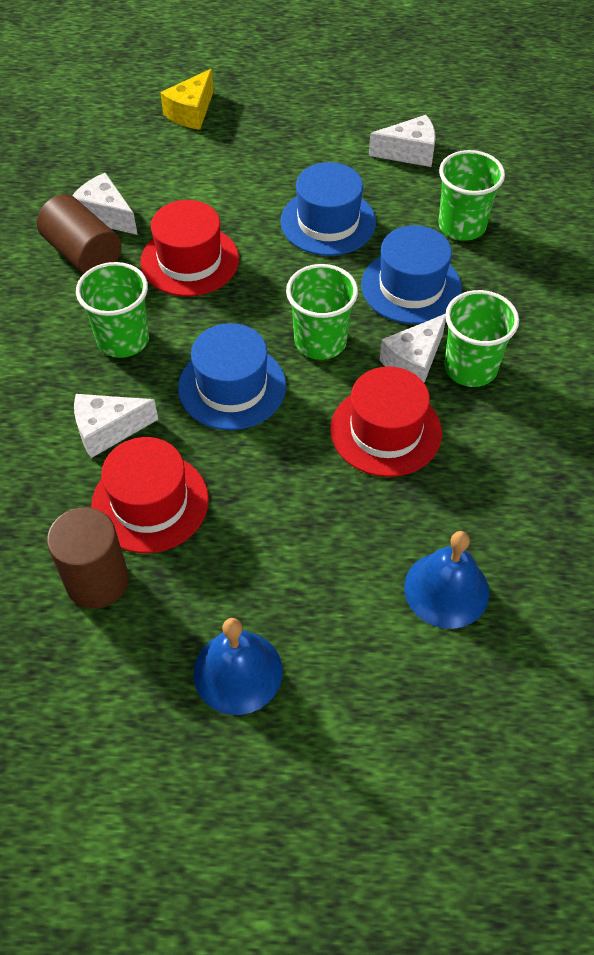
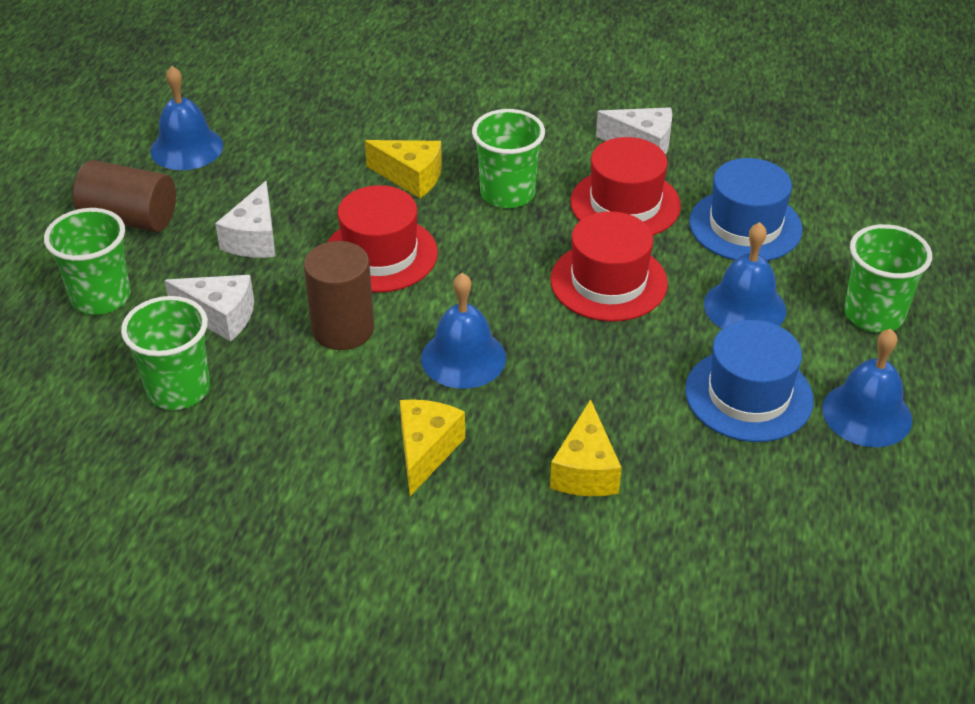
blue bell: [193,618,282,715] [404,531,489,629] = 2 -> [150,66,223,170] [421,273,506,389] [704,222,786,329] [822,329,912,447] = 4
blue hat: [178,323,286,430] [281,162,376,256] [361,225,462,324] = 3 -> [685,320,814,442] [689,158,803,261] = 2
white cheese: [72,173,138,235] [74,394,158,458] [369,115,436,167] [380,314,446,383] = 4 -> [164,275,254,342] [215,181,276,258] [596,107,672,155] = 3
yellow cheese: [160,69,214,130] = 1 -> [365,140,442,198] [400,399,465,496] [550,399,622,496] = 3

